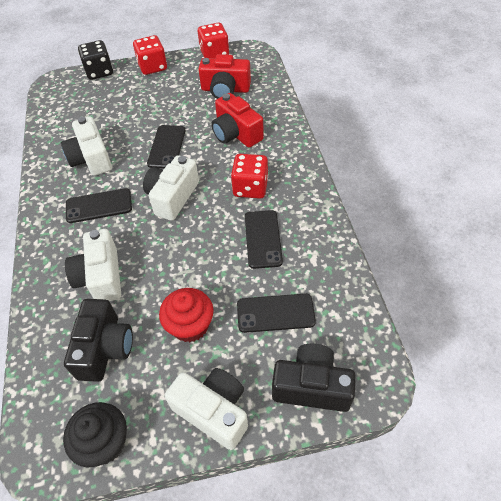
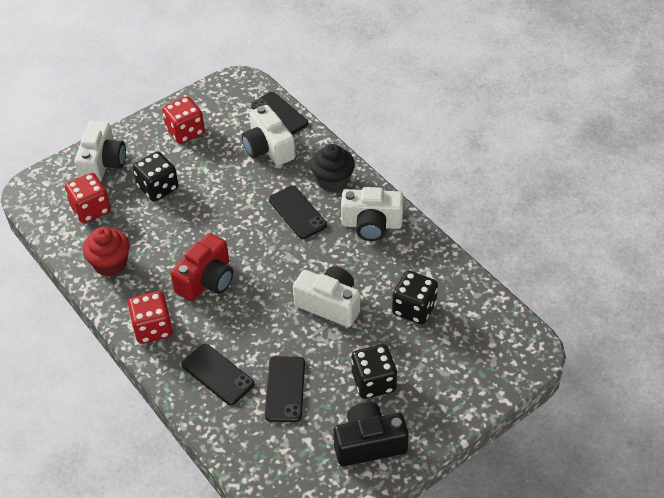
black camera: [64,299,133,382] [272,344,356,412] = 2 -> [333,402,409,466] = 1
black dice: [78,40,113,80] = 1 -> [133,151,179,202] [351,344,397,399] [392,271,438,324] = 3
red camera: [199,54,251,99] [211,93,264,147] = 2 -> [170,233,234,301] = 1

